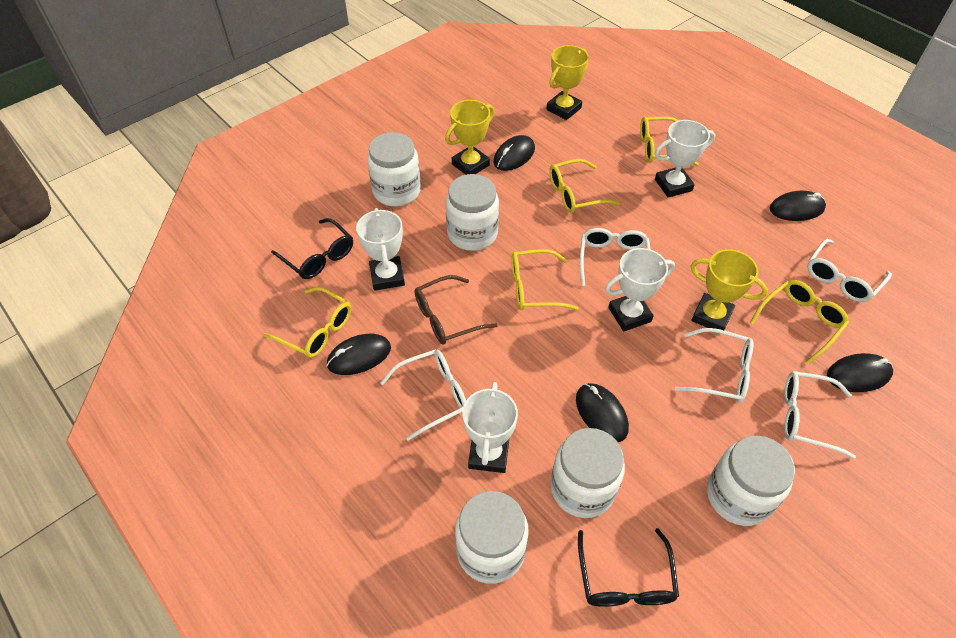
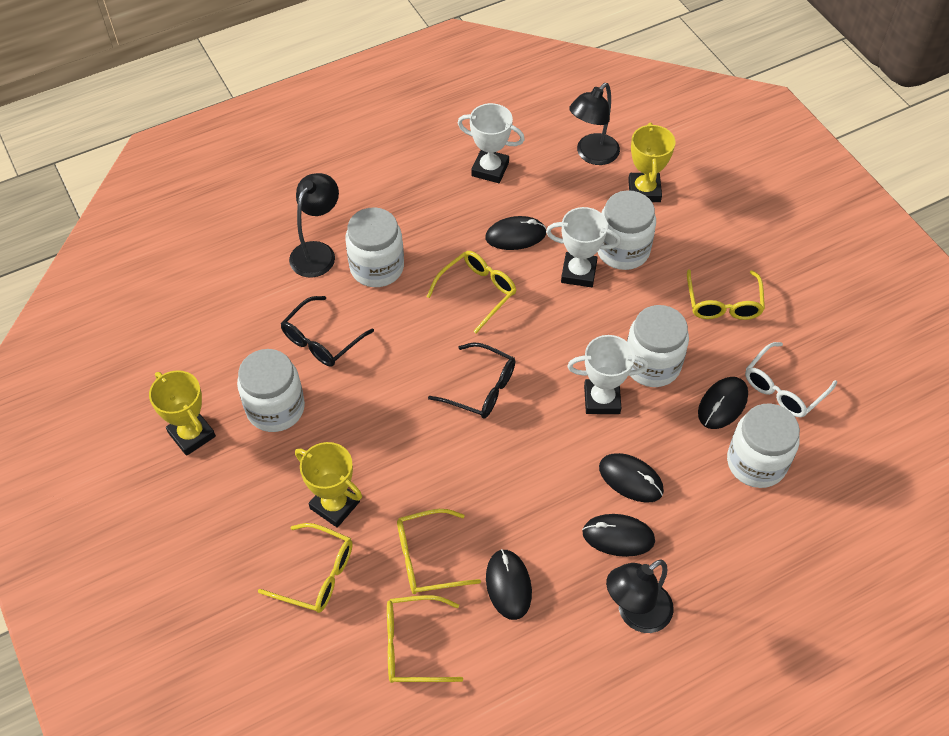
black lamp: none = 0 -> [289,173,339,278] [569,83,620,165] [606,559,674,633] = 3
brown glasses: [414,275,498,345] = 1 -> none = 0
white glasses: [381,349,466,441] [580,228,651,286] [675,328,754,403] [784,371,856,459] [807,239,892,302] = 5 -> [745,342,837,418] = 1
white trophy: [356,208,405,291] [462,382,518,473] [605,248,675,331] [655,120,715,198] = 4 -> [458,103,525,183] [546,207,621,287] [567,335,648,414] = 3

